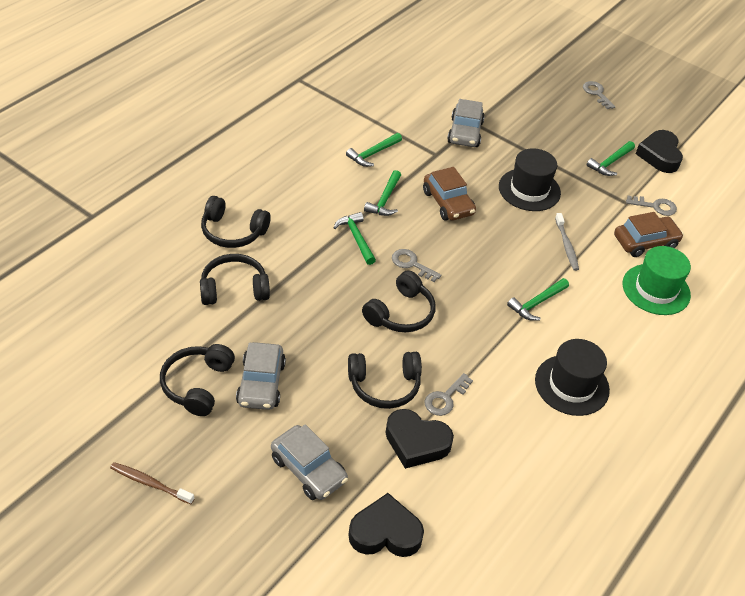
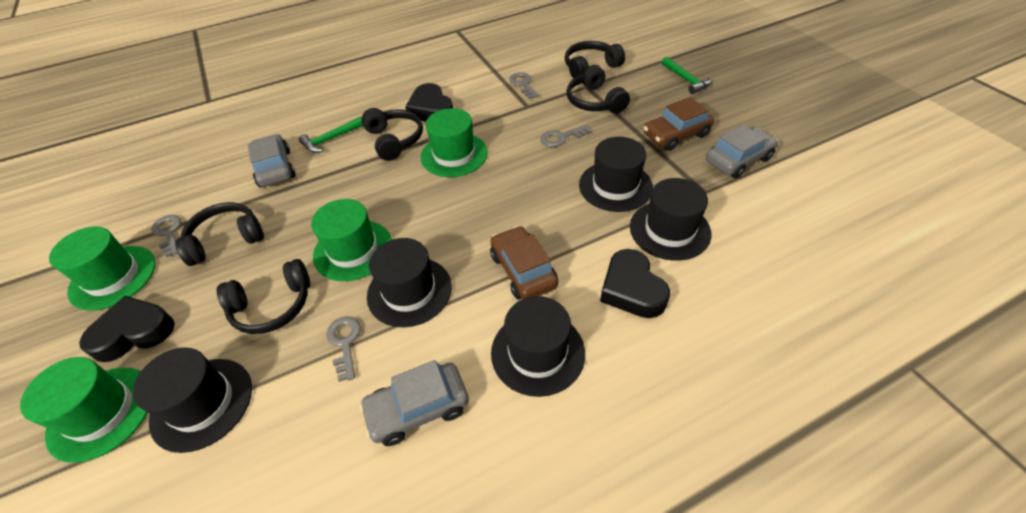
black hat: [499,148,561,211] [535,339,610,416] = 2 -> [133,347,252,453] [367,238,452,327] [491,296,585,397] [579,137,653,212] [630,178,712,261] = 5
brown toothbrush: [110,462,195,504] = 1 -> none = 0
green hammer: [333,212,376,265] [346,133,402,167] [364,170,401,216] [507,278,569,321] [587,141,635,176] = 5 -> [299,117,363,153] [662,57,712,94] = 2
green hat: [622,246,691,315] = 1 -> [20,357,148,463] [49,226,155,311] [311,199,392,281] [421,108,488,177] = 4
grey toothbrush: [555,213,579,271] = 1 -> none = 0

